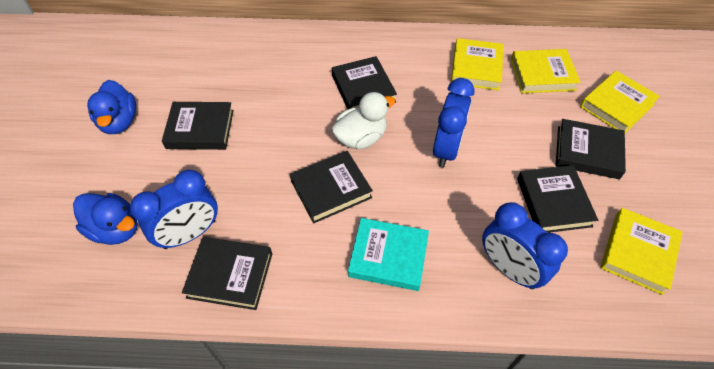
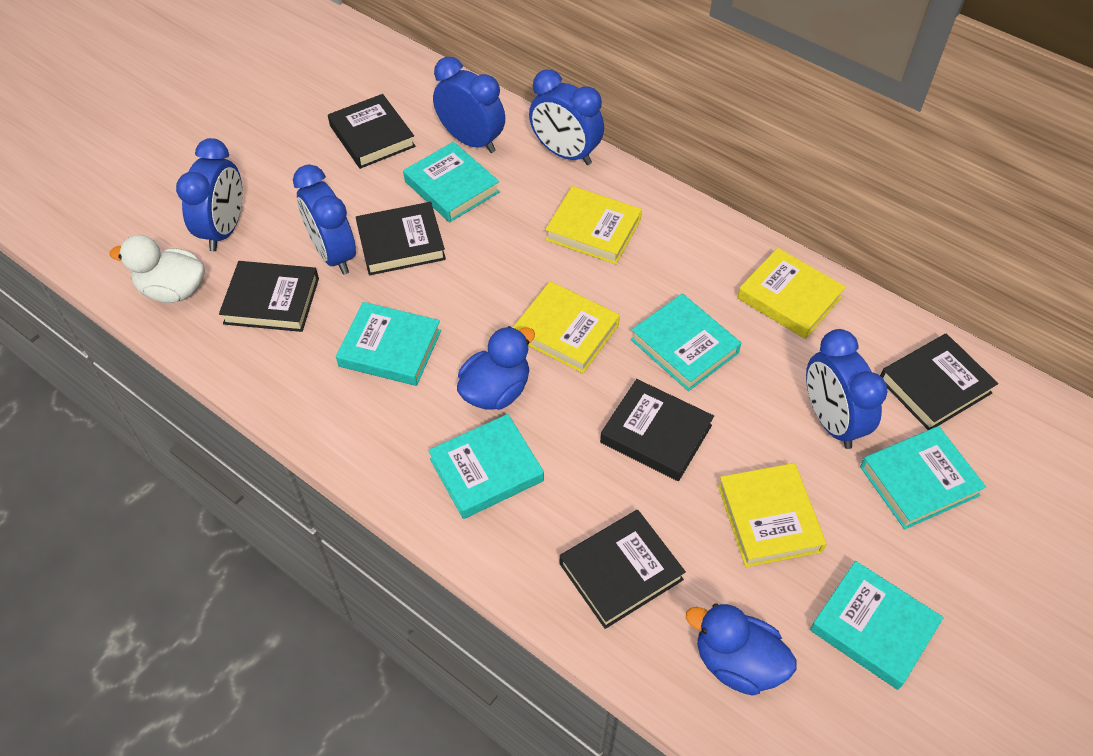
blue clock: [130,170,218,249] [433,78,475,168] [482,202,568,289] = 3 -> [176,138,242,251] [293,164,356,275] [433,57,505,153] [529,70,604,165] [806,329,887,449] = 5
turquoise book: [348,218,429,291] = 1 -> [336,302,441,386] [403,142,500,222] [428,414,544,519] [631,293,741,391] [810,561,944,690] [860,426,986,529] = 6

